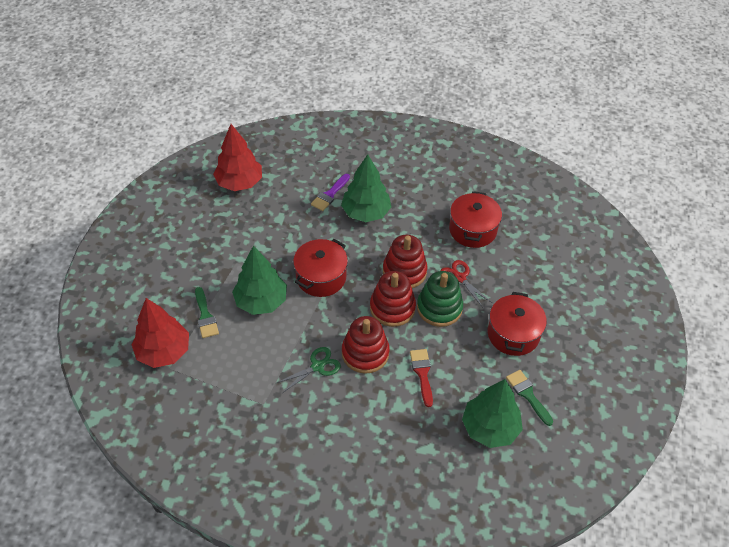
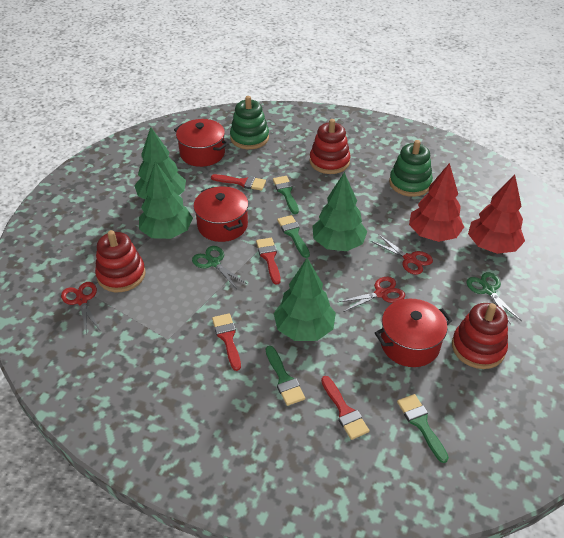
green brush: [195,287,219,338] [506,370,553,426] = 2 -> [266,346,305,406] [273,176,299,214] [277,215,310,258] [397,394,449,463] = 4
green scissors: [276,347,341,392] = 1 -> [192,246,247,289] [466,272,522,325] = 2
green stacking toy: [417,271,463,327] = 1 -> [230,96,269,149] [389,140,433,197] = 2
green tree: [232,246,287,315] [341,154,392,222] [462,379,523,448] = 3 -> [134,127,186,199] [139,161,193,239] [274,258,336,341] [312,172,367,251] = 4
purple brush: [311,174,350,211] = 1 -> none = 0
red brush: [410,349,433,407] = 1 -> [211,174,266,191] [212,313,241,371] [256,238,281,285] [321,376,369,440] = 4
red scissors: [440,260,492,307] = 1 -> [61,282,100,335] [338,277,405,312] [371,234,433,275] = 3

